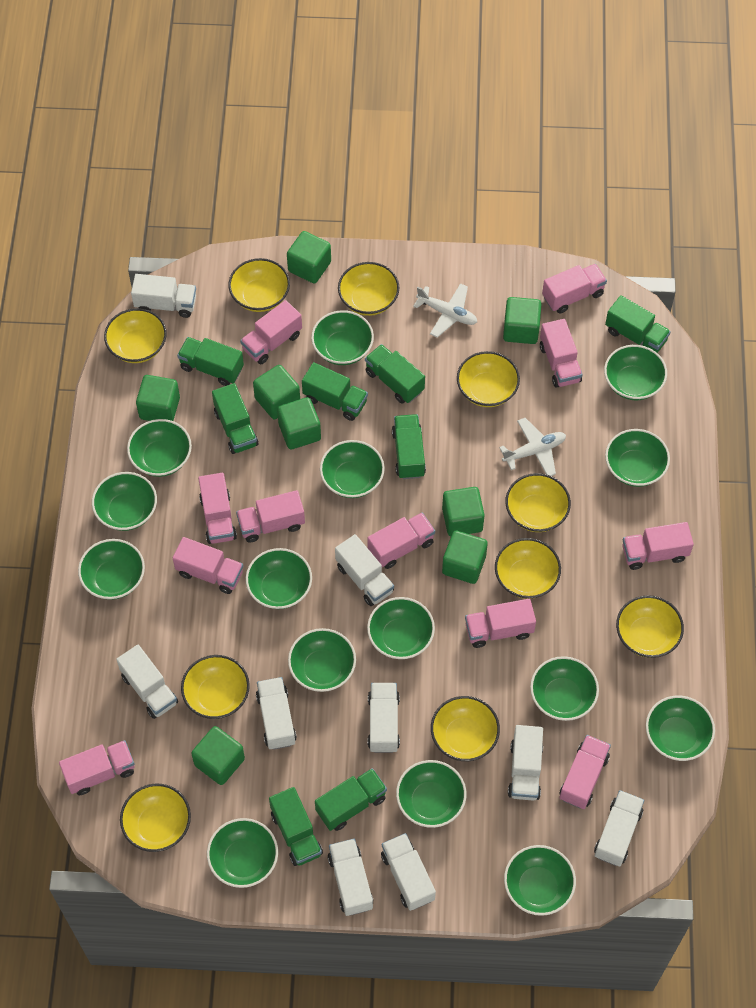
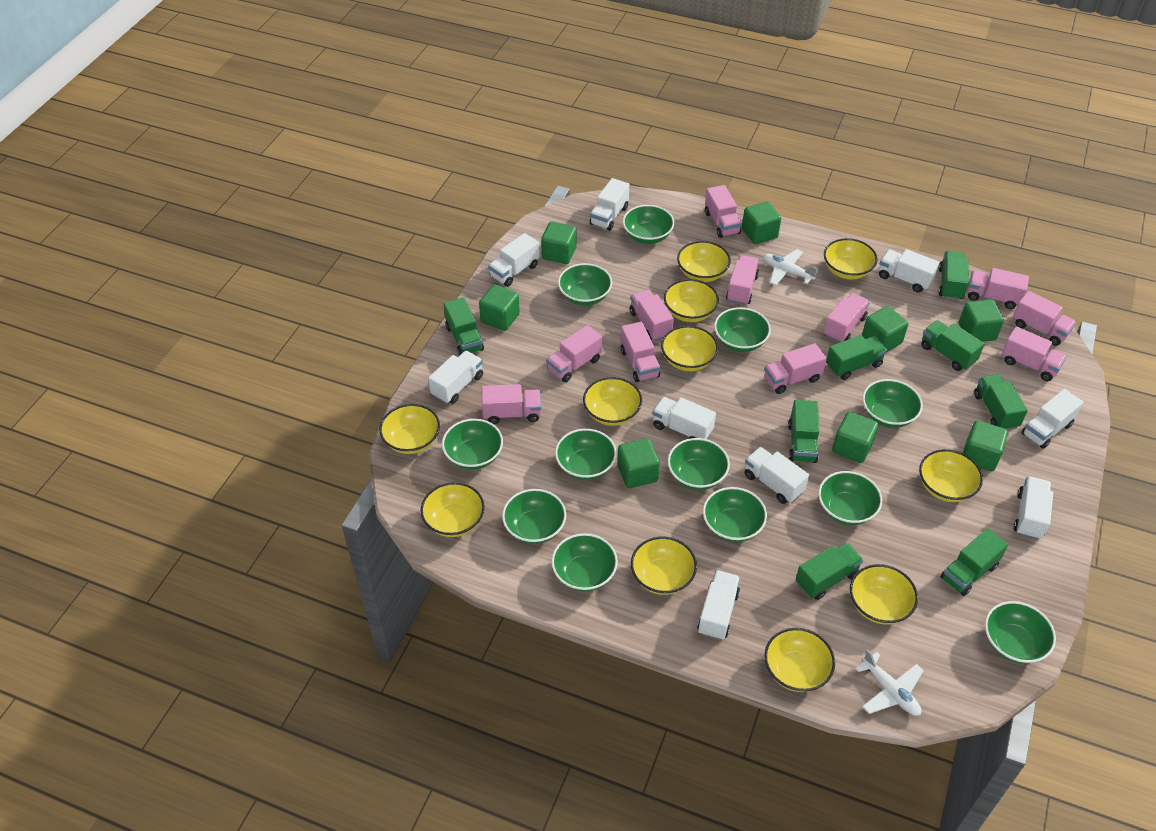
green bowl: [78,539,145,600] [92,472,157,531] [127,419,192,477] [207,818,278,888] [246,548,312,609] [288,628,356,692] [311,310,374,365] [320,440,385,498] [367,597,435,659] [396,760,466,828] [504,845,576,916] [530,656,599,721] [604,345,667,400] [605,429,670,487] [646,696,715,761] = 15 -> [442,419,503,470] [502,489,566,544] [551,533,618,592] [555,429,617,480] [558,263,612,306] [623,205,674,244] [668,438,730,490] [703,487,767,542] [714,307,771,352] [818,471,882,525] [862,379,923,428] [985,601,1056,664] = 12
yellow bowl: [104,308,167,363] [120,784,191,852] [181,655,250,719] [228,258,290,312] [338,262,399,316] [431,696,500,761] [457,351,520,407] [495,538,561,599] [505,473,571,532] [616,595,684,658] = 10 -> [379,404,440,454] [421,482,485,537] [583,377,642,426] [631,537,697,595] [661,326,718,371] [664,279,719,322] [677,241,731,282] [764,628,835,692] [824,238,878,280] [850,564,918,624] [919,449,983,502] = 11

